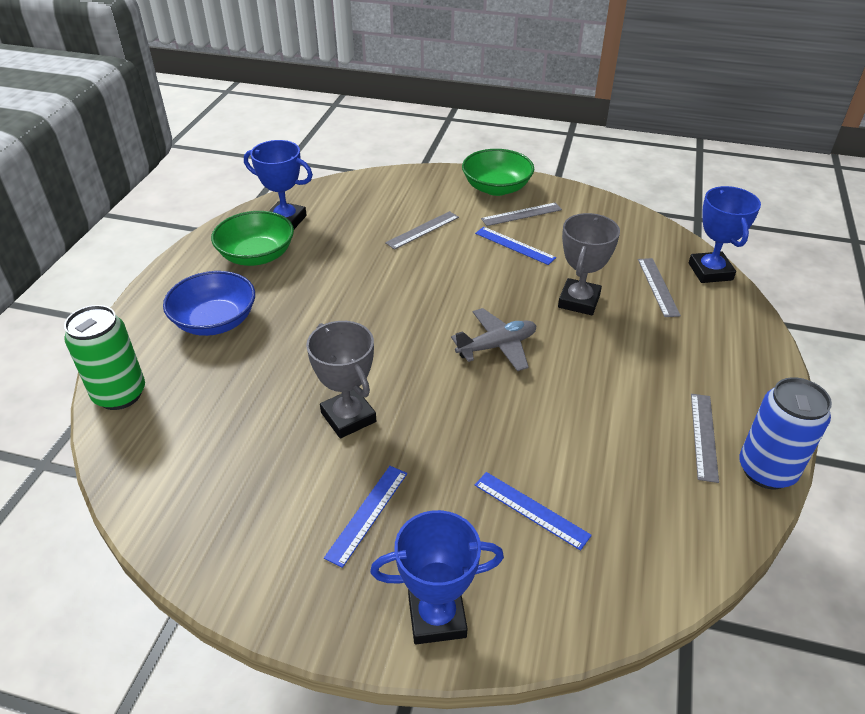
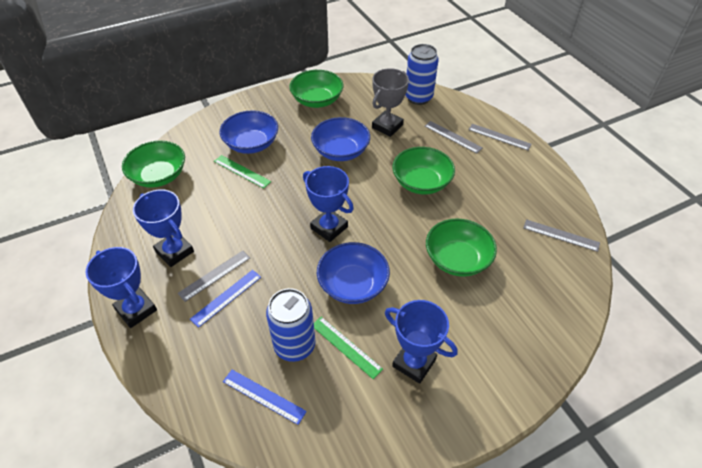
blue bowl: [163,271,255,336] = 1 -> [219,110,278,154] [311,117,370,161] [317,242,390,304] = 3
blue can: [739,377,832,489] = 1 -> [266,288,316,362] [405,44,439,105] = 2
blue ruler: [324,466,407,568] [475,227,556,265] [475,472,592,551] = 3 -> [190,270,261,328] [223,370,307,425] = 2
blue trophy: [244,140,313,229] [370,510,504,644] [689,186,761,283] = 3 -> [85,247,157,328] [133,189,194,267] [303,166,354,242] [385,300,458,384] = 4
green bowl: [211,211,294,266] [462,149,534,196] = 2 -> [122,141,185,188] [289,70,343,108] [392,147,455,194] [426,218,497,277] = 4
green can: [64,305,145,410] = 1 -> none = 0
green ruler: none = 0 -> [214,155,271,188] [314,317,383,379] = 2
grey plane: [451,308,536,371] = 1 -> none = 0
grey trophy: [306,321,376,439] [558,213,620,315] = 2 -> [372,68,409,137] = 1

